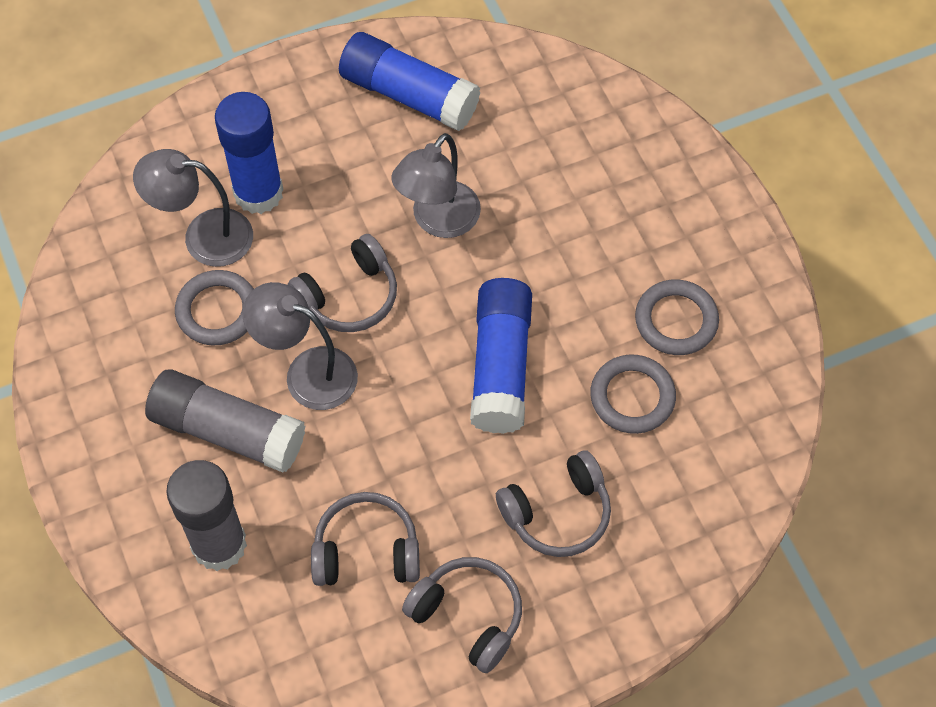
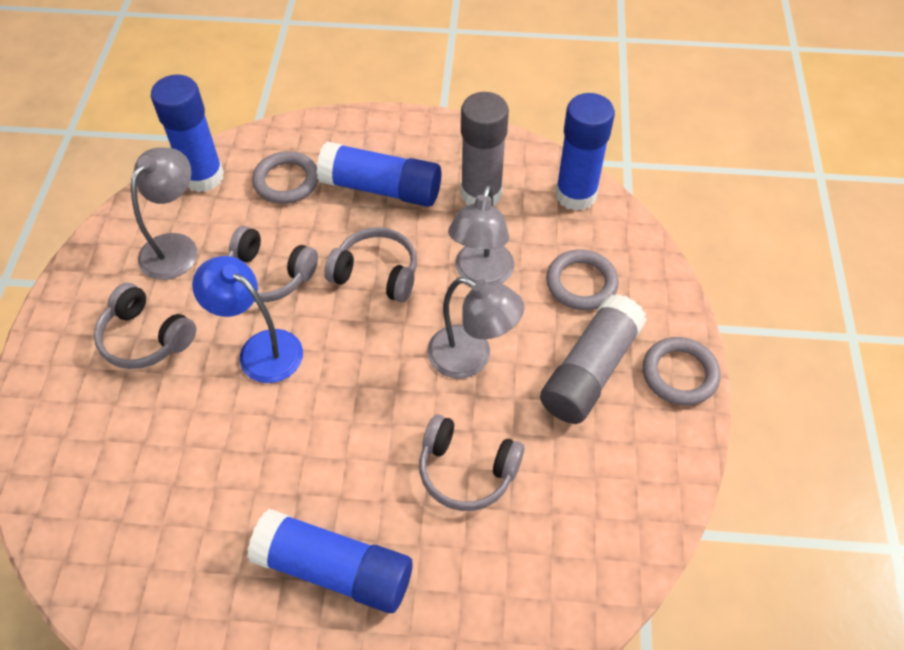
blue glue stick: [215,92,284,214] [339,32,480,131] [470,278,532,434] = 3 -> [151,75,224,192] [247,509,412,613] [316,142,442,207] [555,93,615,211] = 4
blue lamp: none = 0 -> [192,256,303,383] = 1

